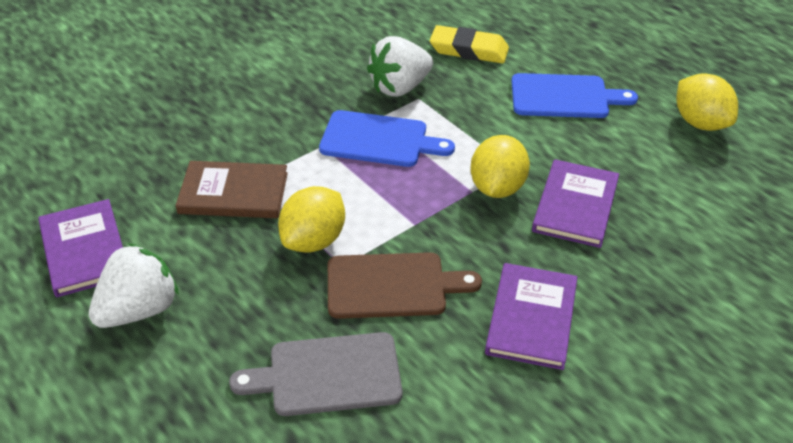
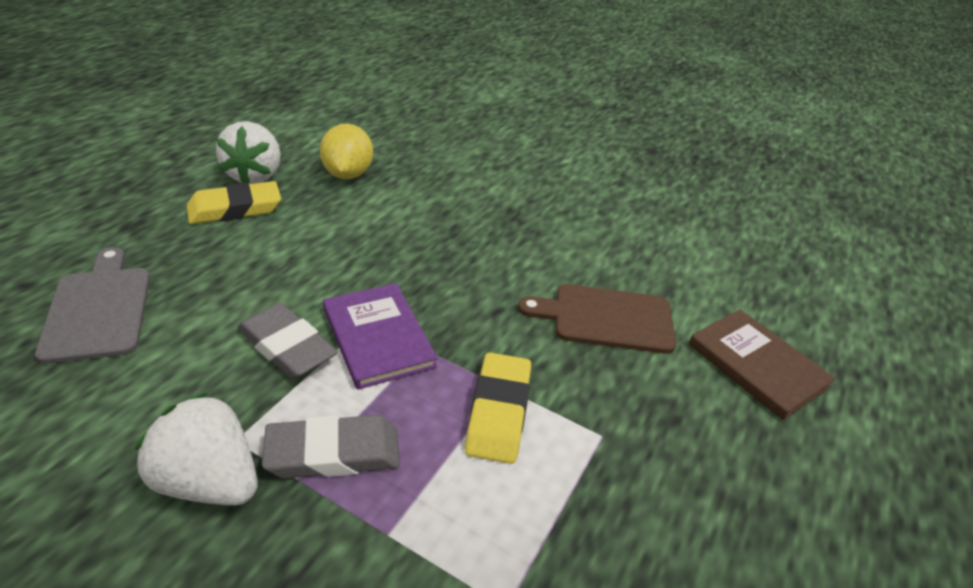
blue cutting board: [319,110,455,167] [511,73,638,118] = 2 -> none = 0
grey eraser: none = 0 -> [237,303,338,379] [262,415,400,479] = 2
purple book: [38,199,123,297] [485,263,577,370] [532,159,619,248] = 3 -> [323,283,438,390] = 1
yellow eraser: [430,25,509,63] = 1 -> [187,181,281,224] [465,352,531,464] = 2
yellow lemon: [278,186,345,253] [471,135,530,198] [676,73,738,131] = 3 -> [320,124,373,179] = 1

